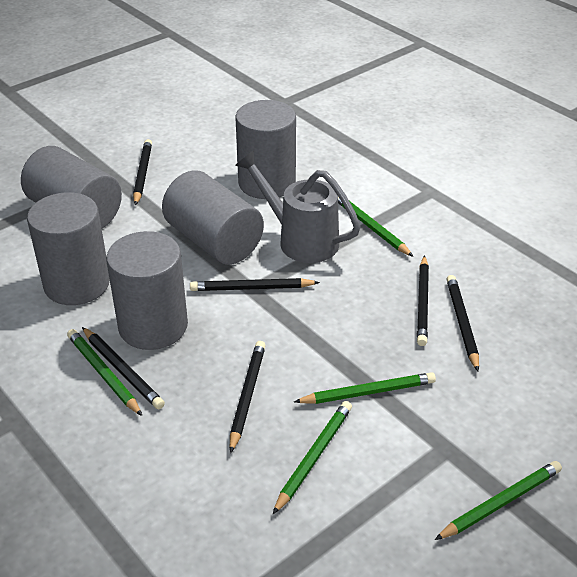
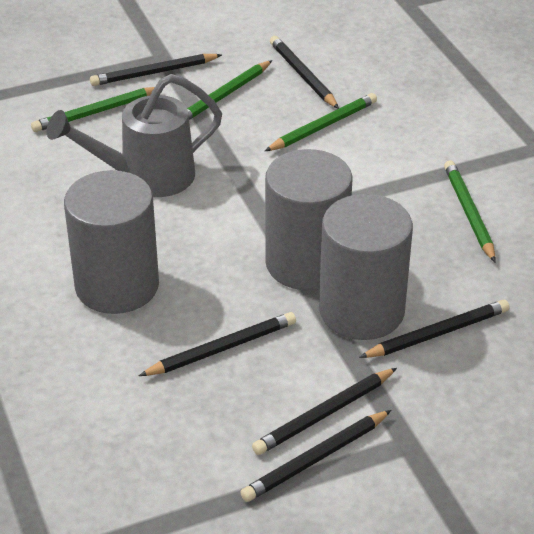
green pencil: [67,329,142,416] [273,401,352,514] [294,372,436,404] [338,197,414,257] [435,461,562,540] = 5 -> [31,87,155,132] [187,60,272,120] [265,93,377,151] [444,160,496,263] = 4
grey cylinder: [21,146,122,228] [27,192,110,305] [106,231,188,350] [162,170,264,265] [235,100,296,199] = 5 -> [64,170,159,314] [265,149,353,290] [319,194,413,340] = 3

